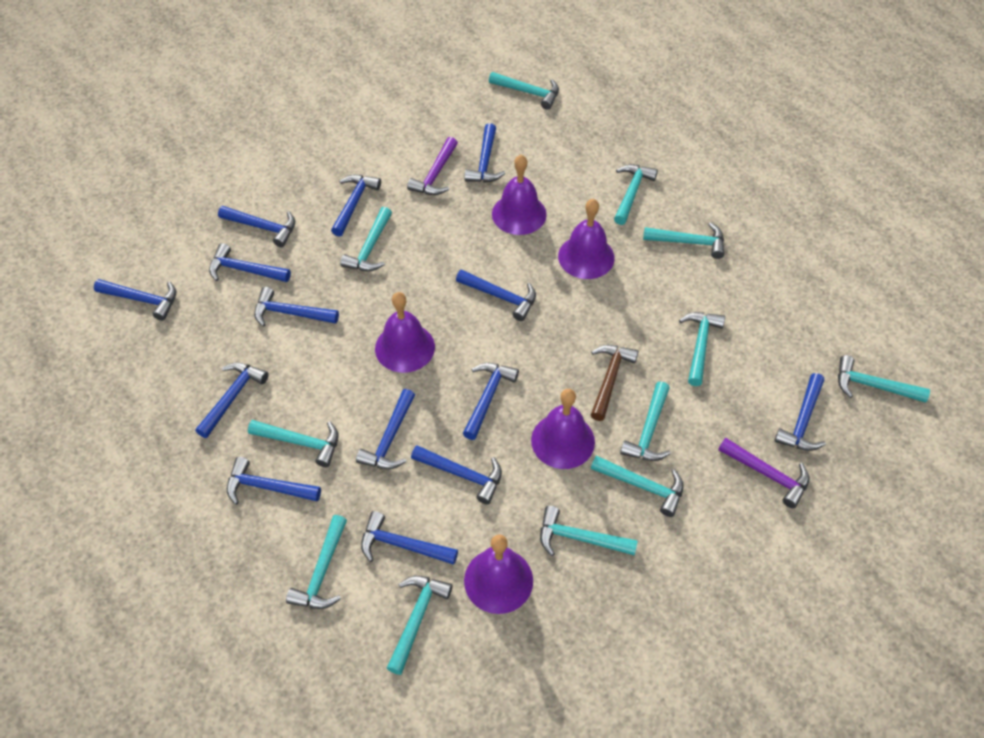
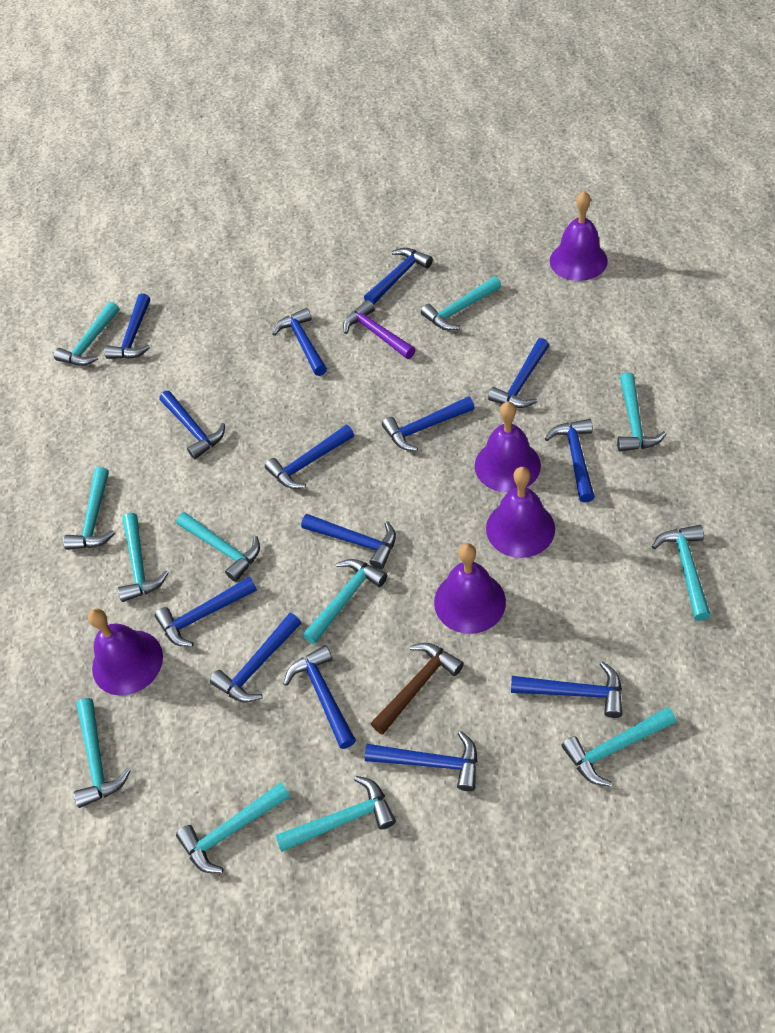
purple hammer: [407,137,458,195] [718,438,809,508] = 2 -> [343,300,416,359] = 1

